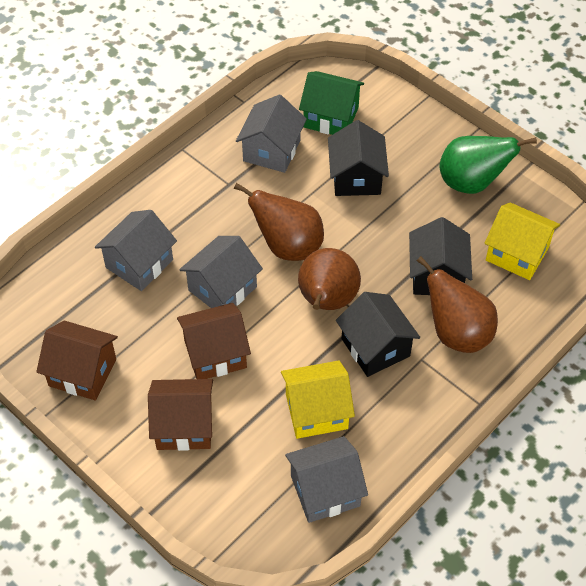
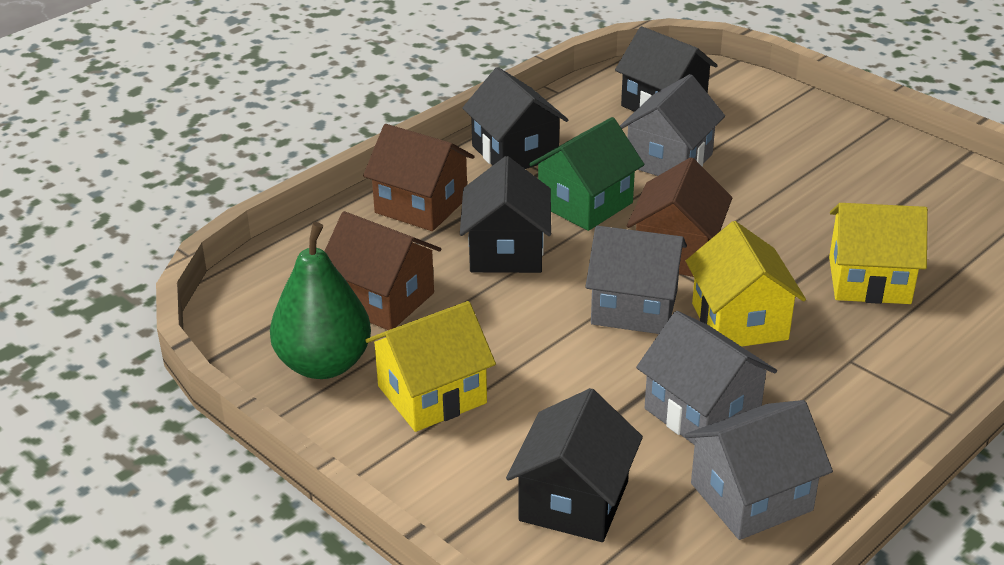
black house: [328,120,389,196] [336,292,420,377] [409,217,472,295] = 3 -> [460,156,551,273] [462,67,568,169] [506,388,643,542] [615,26,718,112] = 4
brown pear: [234,183,324,261] [298,248,361,310] [417,256,498,353] = 3 -> none = 0
yellow house: [281,360,355,439] [485,202,560,280] = 2 -> [365,301,496,432] [686,221,806,347] [829,203,928,304] = 3

